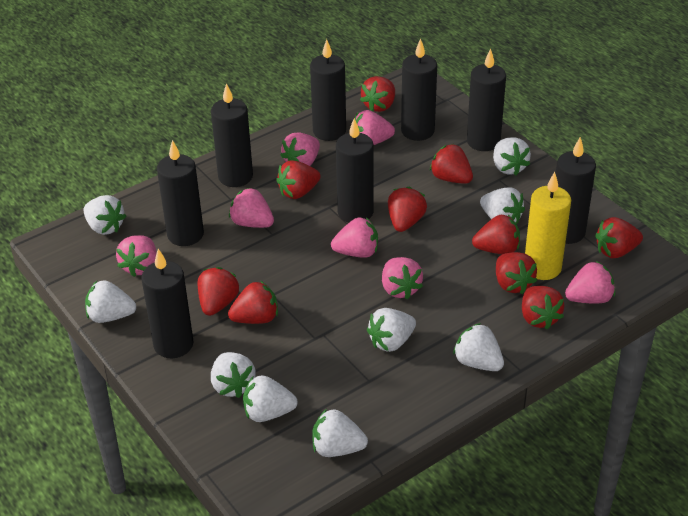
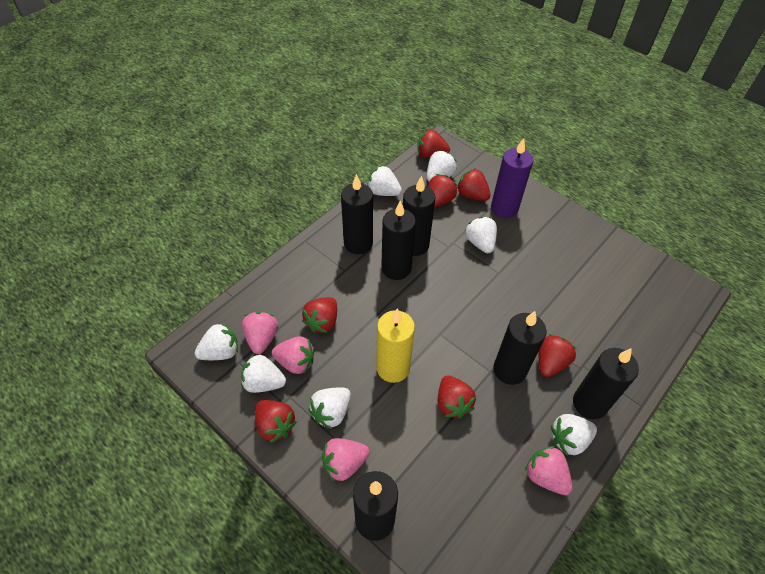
black candle: [141,249,194,358] [157,140,204,246] [211,83,253,187] [310,39,346,141] [336,118,373,223] [401,38,437,141] [467,48,506,151] [556,137,596,244] = 8 -> [341,174,373,254] [353,471,398,541] [381,201,416,280] [403,176,436,256] [493,311,546,385] [573,348,639,419] = 6
pink strawberry: [116,235,157,277] [229,187,274,228] [280,132,320,166] [331,217,378,258] [355,110,395,145] [382,257,423,299] [565,261,615,303] = 7 -> [242,311,278,354] [272,336,315,374] [322,438,369,481] [525,446,573,495] = 4
purple candle: none = 0 -> [491,138,533,218] = 1
red strawberry: [198,267,239,316] [228,281,278,324] [276,160,321,199] [360,76,395,112] [388,187,427,232] [430,144,473,184] [472,215,520,254] [496,252,537,294] [522,286,564,329] [595,217,643,258] = 10 -> [255,400,297,443] [302,297,337,333] [417,129,450,158] [428,174,457,208] [438,375,476,418] [457,168,491,201] [539,334,576,377] = 7
white strawberry: [83,195,126,235] [85,280,136,323] [211,352,255,398] [243,375,298,422] [312,409,368,457] [367,308,416,352] [453,323,504,371] [480,187,525,225] [493,137,531,175] = 9 -> [195,323,238,360] [241,354,286,393] [308,387,351,429] [367,165,402,196] [427,150,457,182] [465,217,497,253] [551,414,597,455] = 7

